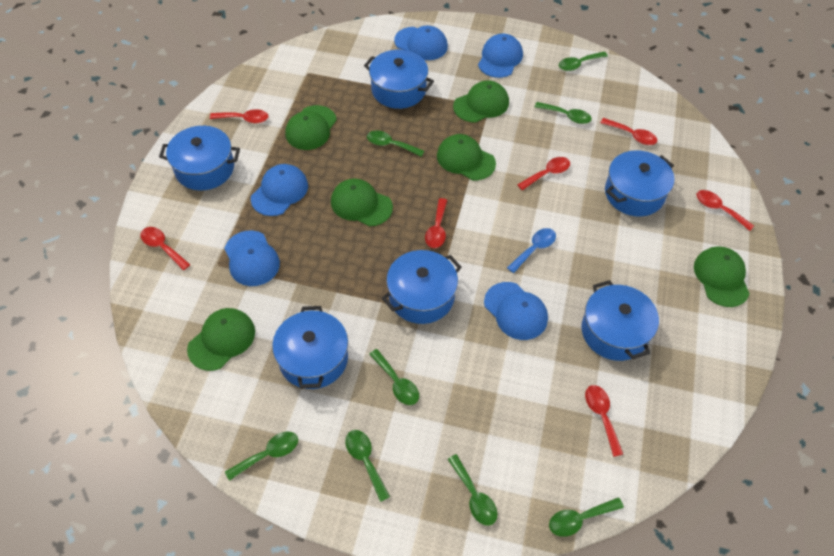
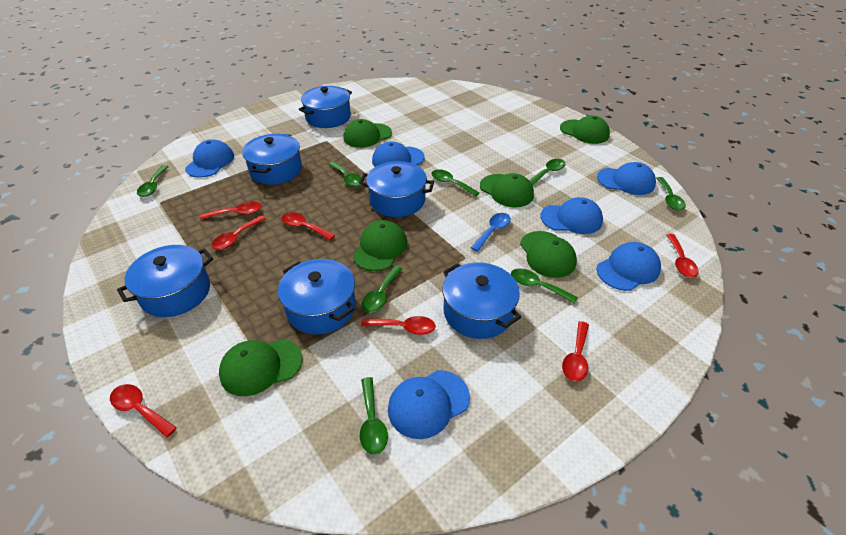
blue cap: [224,231,280,286] [251,164,308,216] [394,26,448,60] [478,34,523,78] [484,282,548,340] = 5 -> [185,139,234,178] [372,141,425,167] [388,370,470,439] [540,197,603,234] [596,242,661,291] [597,162,656,195] = 6

